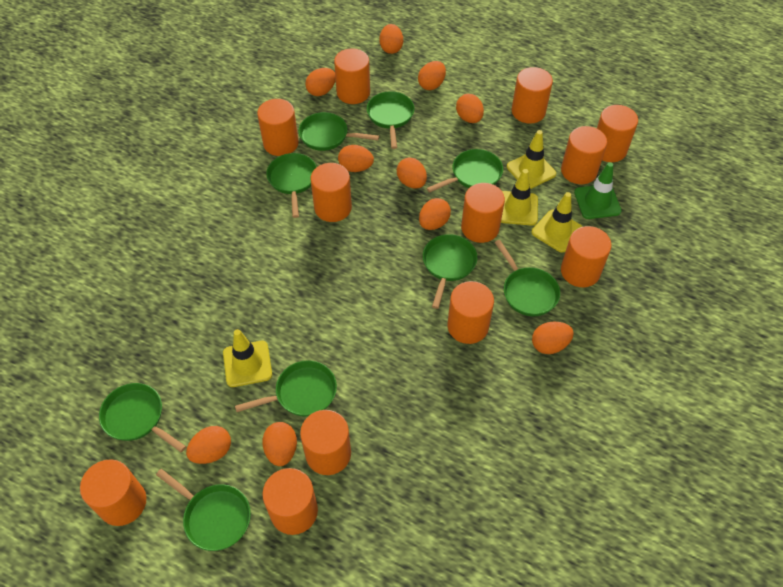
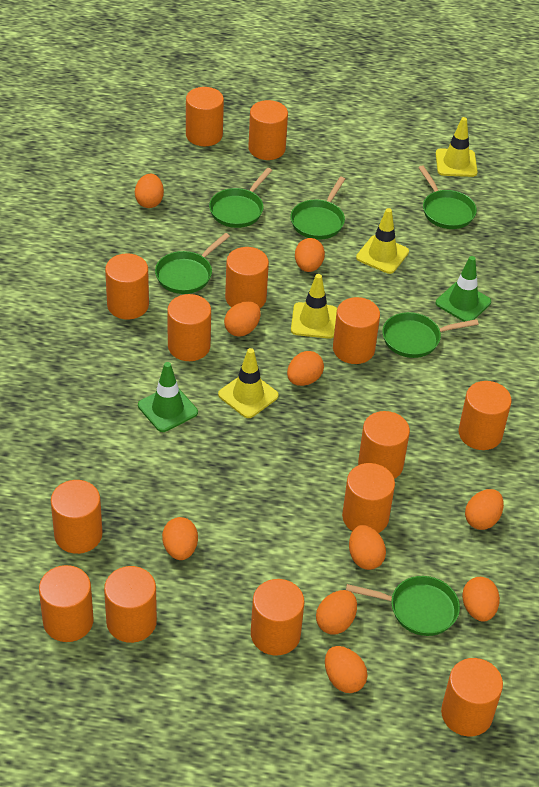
green pan: [99,383,186,452] [156,469,251,551] [235,360,337,417] [266,153,317,218] [298,112,379,151] [367,91,414,149] [423,234,477,309] [427,149,503,193] [494,240,560,316] = 9 -> [155,233,230,294] [209,168,272,228] [290,177,345,240] [346,576,460,636] [382,312,479,358] [418,165,477,229] = 6
green traffic cone: [574,162,622,219] = 1 -> [138,362,198,432] [436,256,491,322] = 2
orange cylinder: [80,459,146,526] [257,99,299,156] [262,468,318,535] [300,410,351,475] [311,163,352,222] [334,48,370,104] [447,281,494,344] [461,183,505,243] [512,67,553,124] [561,126,607,184] [561,226,612,287] [597,105,638,162] = 12 -> [39,565,93,642] [51,480,102,554] [104,566,157,643] [105,254,149,320] [167,294,211,361] [186,87,224,146] [225,247,269,308] [248,100,288,160] [251,579,305,655] [333,297,380,364] [342,463,395,533] [358,411,410,479] [441,658,503,737] [459,381,512,450] = 14

